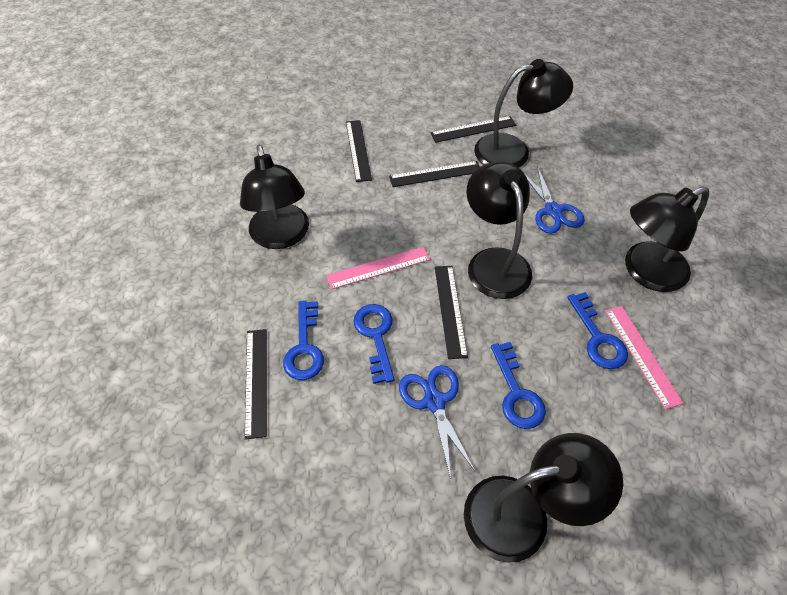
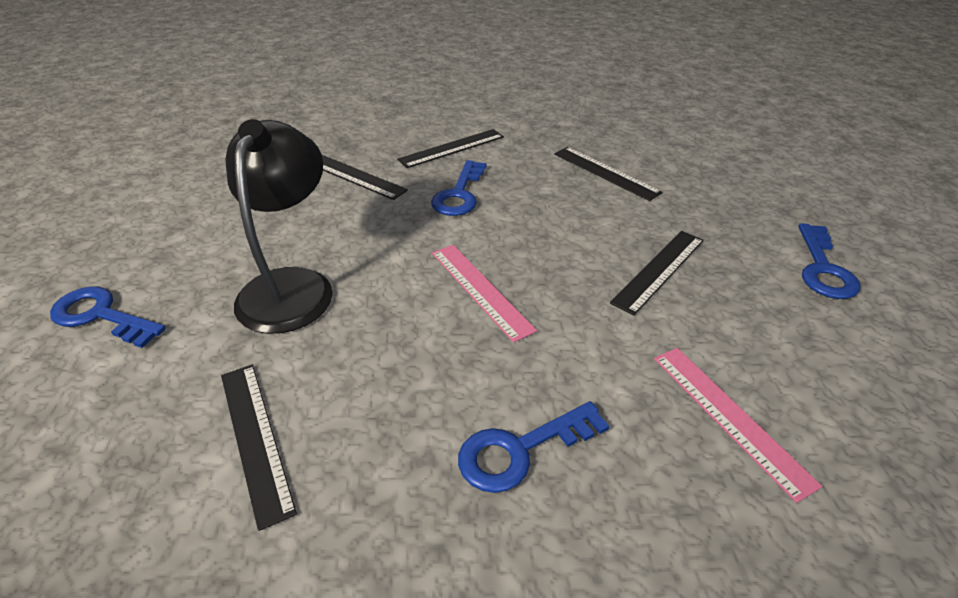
black lamp: [240,145,309,249] [464,433,623,563] [467,162,532,299] [474,59,573,168] [625,187,709,292] = 5 -> [226,119,333,334] = 1
blue scissors: [399,365,476,479] [526,165,585,234] = 2 -> none = 0

